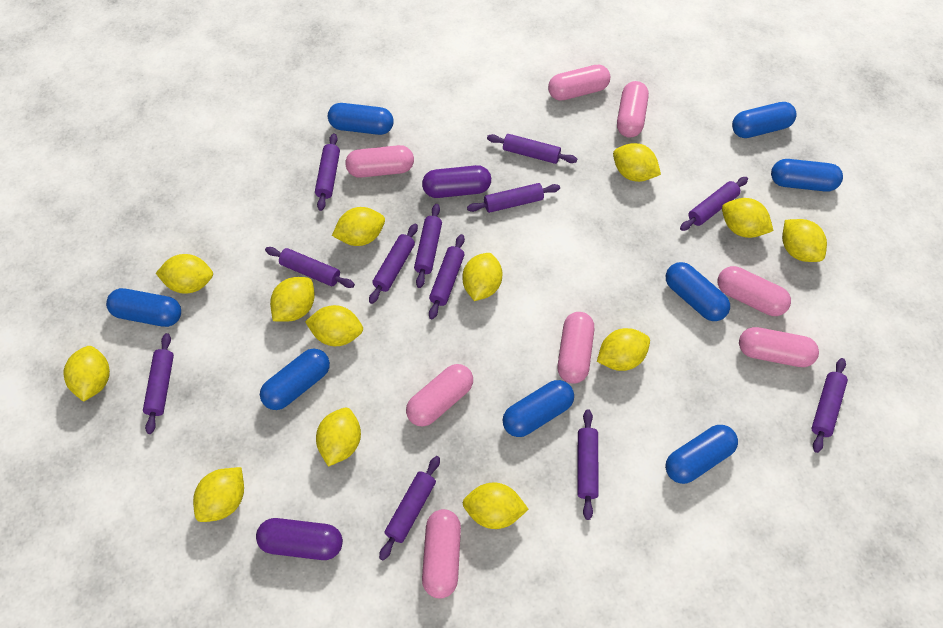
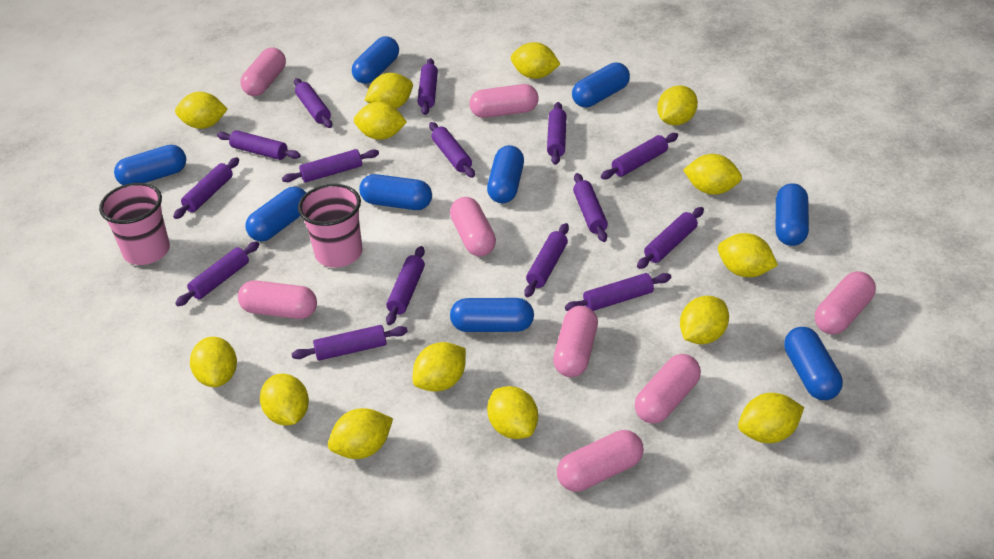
blue capsule: [106,288,181,327] [260,349,330,410] [328,103,394,135] [503,380,574,437] [665,425,738,484] [666,262,730,321] [732,102,797,138] [771,159,843,192] = 8 -> [114,145,186,185] [246,187,306,241] [352,36,399,84] [359,174,432,210] [450,298,534,332] [487,145,524,203] [572,63,630,107] [776,183,809,246] [784,327,843,400] = 9
pink cup: none = 0 -> [99,183,170,265] [298,184,363,268] = 2
purple capsule: [256,518,343,560] [422,165,491,198] = 2 -> none = 0
purple rolling pin: [143,333,174,434] [265,247,355,288] [315,133,340,211] [369,224,418,304] [379,456,440,560] [414,204,442,288] [429,234,465,319] [467,183,560,213] [487,134,577,164] [577,409,599,520] [680,177,748,231] [812,358,848,453] = 12 -> [173,157,239,219] [175,241,260,306] [217,130,301,160] [282,149,379,183] [292,325,408,361] [294,78,332,128] [386,246,425,325] [418,58,438,115] [429,122,475,178] [524,223,569,297] [547,102,566,165] [565,273,672,311] [573,173,608,242] [601,133,678,179] [637,207,704,269] = 15
yellow lemon: [63,346,110,402] [156,254,213,294] [193,467,244,522] [270,277,315,321] [305,305,363,346] [316,408,361,467] [332,207,385,246] [462,253,502,301] [462,482,529,529] [597,328,650,371] [613,143,661,182] [722,198,774,238] [782,219,827,262] = 13 -> [175,92,228,129] [190,337,237,387] [260,374,309,426] [328,408,393,459] [354,102,407,140] [365,73,413,109] [413,342,466,392] [487,386,538,439] [511,42,560,79] [657,85,698,125] [680,296,729,344] [683,154,742,195] [718,233,778,277] [738,393,804,443] = 14

